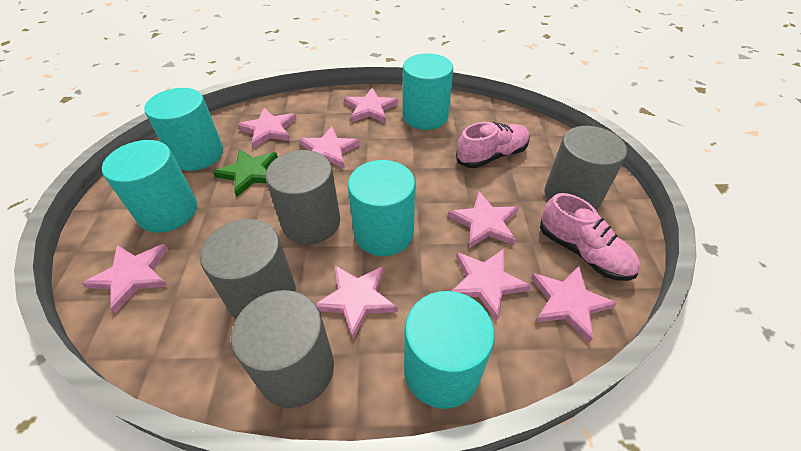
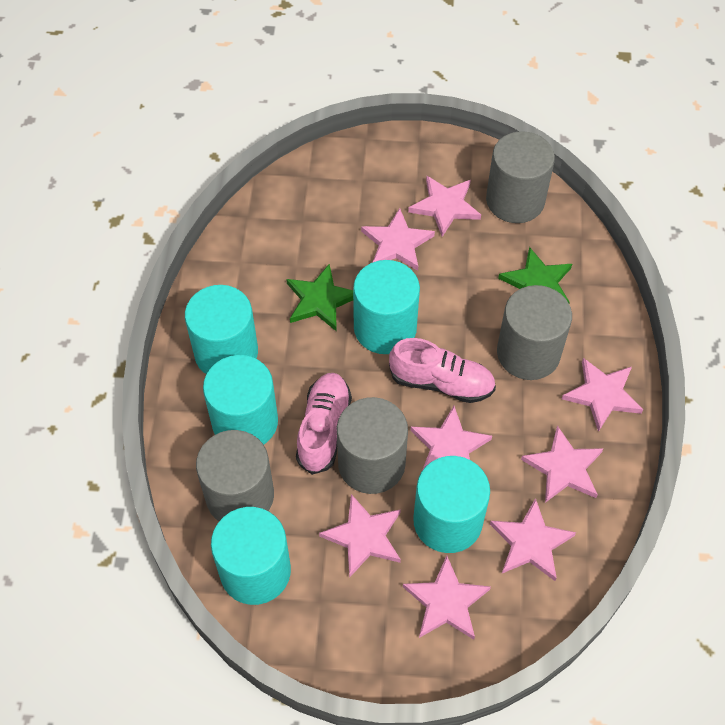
green star: [213,149,278,197] = 1 -> [286,264,353,332] [498,247,572,303] = 2

